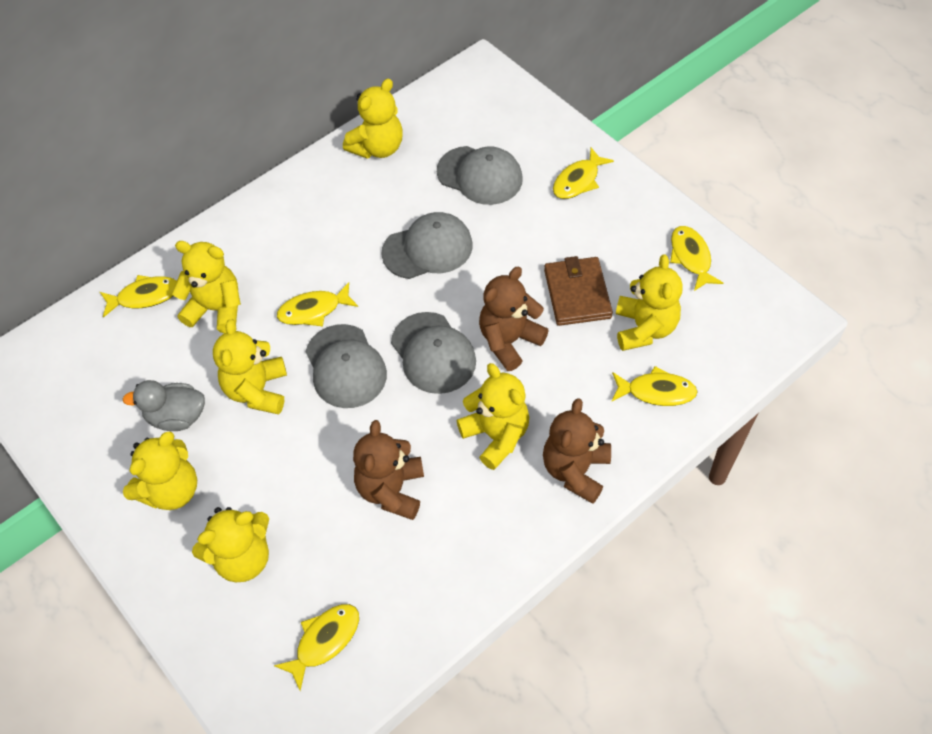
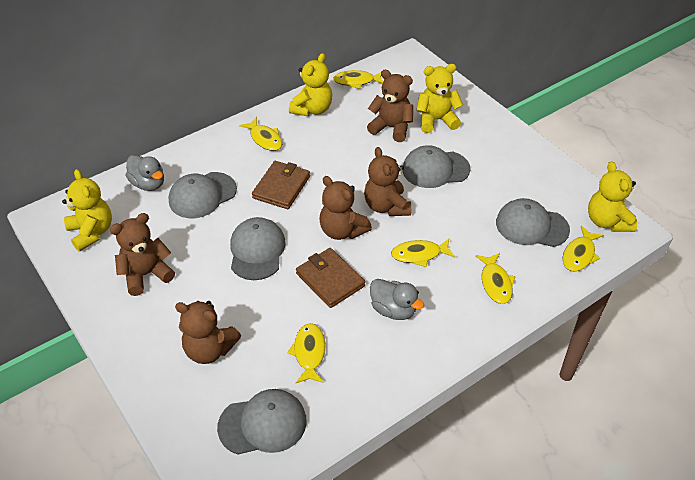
brown teddy bear: [353,420,424,520] [479,267,549,371] [543,398,611,504] = 3 -> [110,213,175,296] [175,301,241,364] [320,176,372,240] [364,147,411,216] [367,70,413,142] = 5
brown wallet: [544,256,613,326] = 1 -> [252,161,310,209] [296,248,365,308] = 2
grey cap: [305,324,387,408] [381,212,473,279] [391,312,476,394] [437,146,523,205] = 4 -> [169,172,237,218] [217,389,307,455] [230,217,286,280] [402,145,471,188] [496,198,570,247] = 5
grey duck: [123,380,205,431] = 1 -> [125,155,164,191] [370,279,424,320] = 2
yellow teddy bear: [123,431,197,510] [172,241,241,333] [192,507,269,582] [213,319,287,415] [343,79,403,159] [457,363,529,470] [616,254,683,351] = 7 -> [62,169,112,252] [289,53,332,116] [416,64,463,133] [588,161,637,232] = 4

